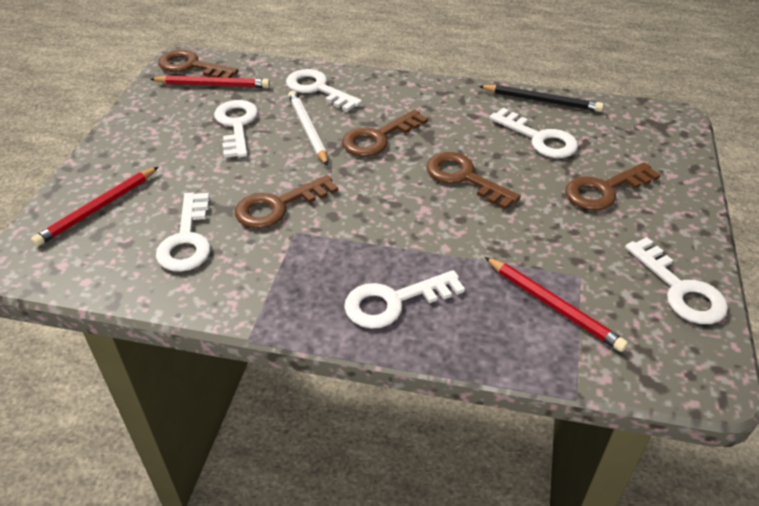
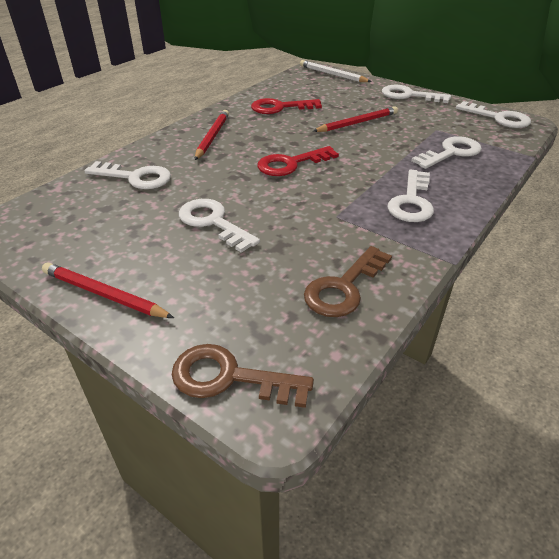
black pencil: [479,85,604,112] = 1 -> none = 0
brown key: [158,50,239,78] [235,175,338,228] [342,109,428,157] [426,152,521,210] [565,162,660,211] = 5 -> [172,344,314,408] [304,246,392,317] = 2
red key: none = 0 -> [251,98,322,114] [258,146,339,176] = 2

